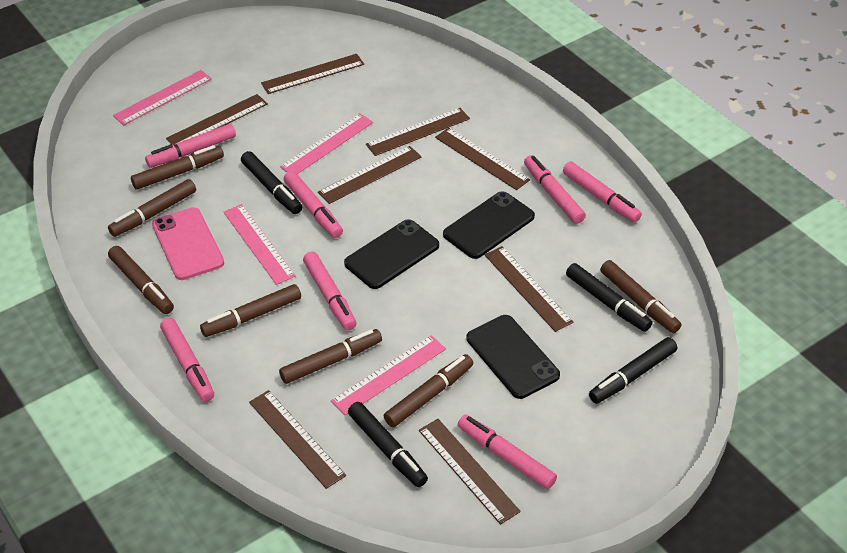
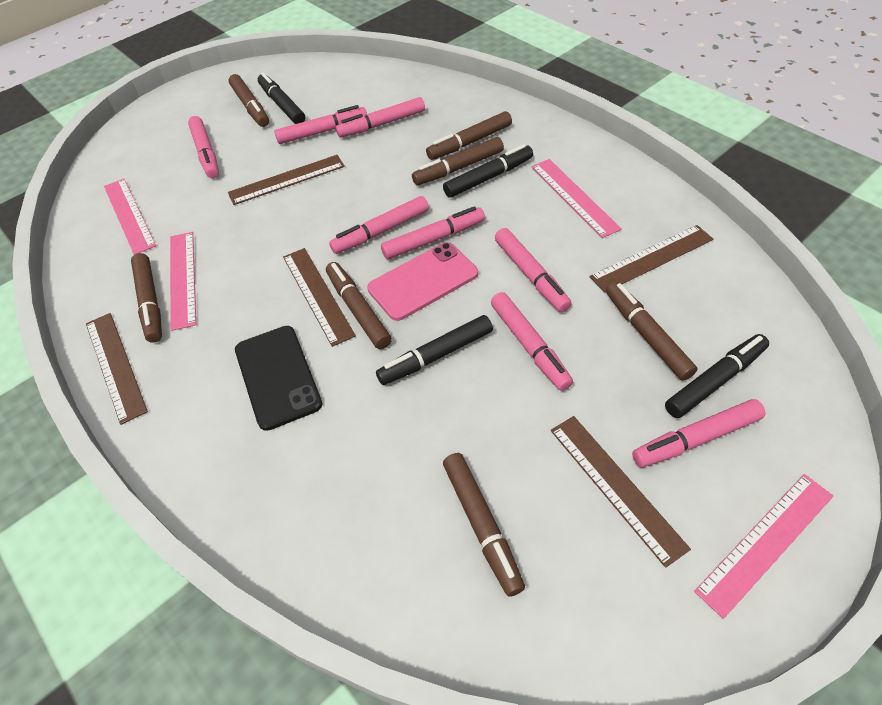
black phone: [344,219,439,289] [443,191,535,259] [467,315,560,399] = 3 -> [235,326,322,431] = 1
brown ruler: [166,94,268,145] [249,390,346,489] [261,54,364,94] [318,146,422,204] [366,108,470,156] [419,419,521,525] [435,128,530,190] [485,246,573,332] = 8 -> [86,313,148,425] [228,155,345,205] [283,248,356,347] [551,416,691,568] [590,225,713,293] = 5
pink marker: [145,124,236,168] [160,318,214,402] [284,171,343,238] [303,252,356,330] [458,415,557,489] [524,155,586,224] [563,162,642,222] = 7 -> [188,116,219,179] [274,105,367,144] [329,196,429,254] [336,97,425,138] [381,206,485,259] [491,292,573,391] [495,228,572,312] [632,399,766,467] = 8

